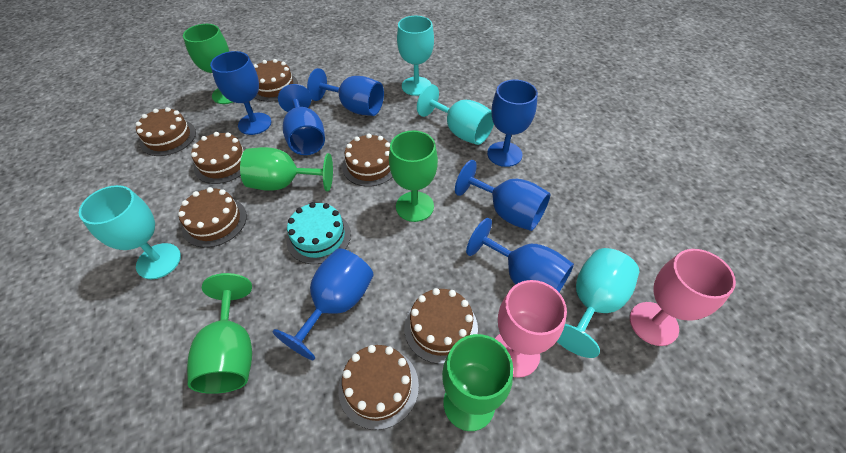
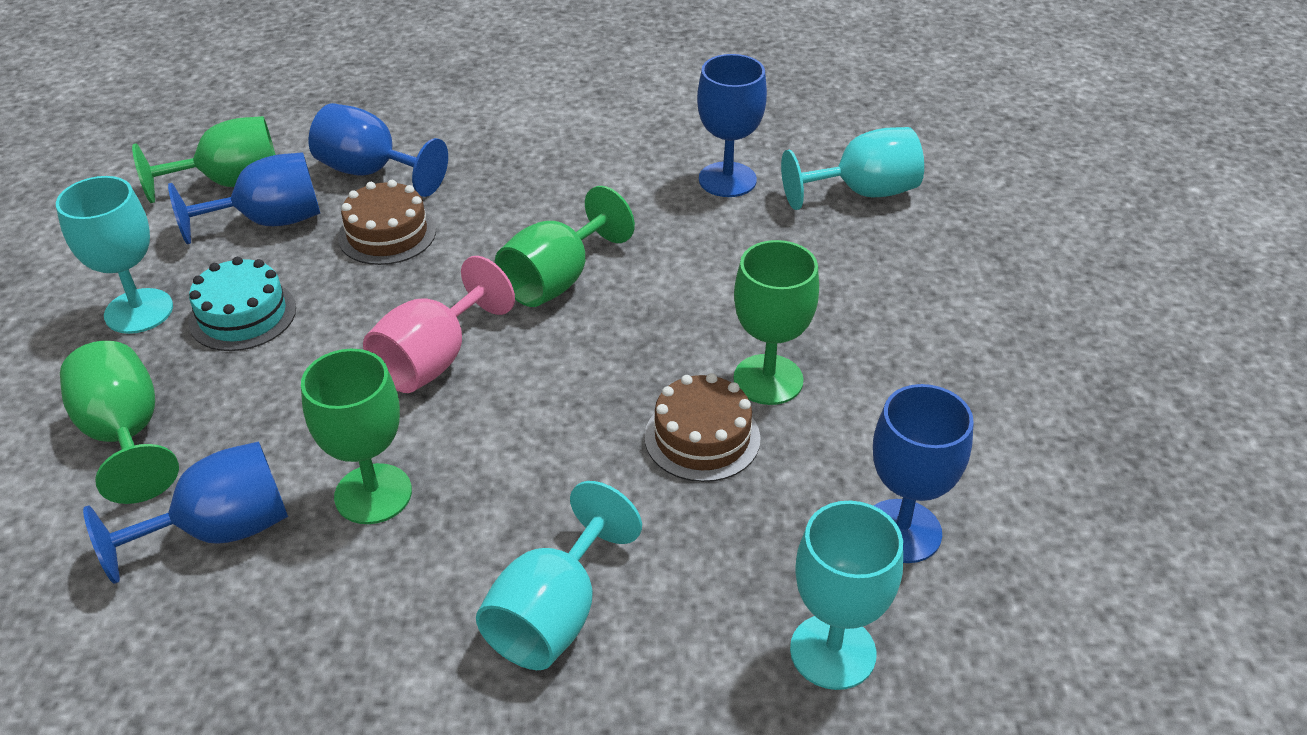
blue goblet: [210,51,271,135] [272,248,374,360] [278,84,325,155] [307,68,384,116] [455,160,550,231] [466,218,574,292] [487,80,538,167] = 7 -> [83,441,288,584] [168,152,320,244] [308,103,448,197] [697,54,767,197] [873,384,974,563] = 5
brown cake: [135,107,196,156] [178,187,247,248] [191,132,247,184] [254,59,298,102] [339,345,419,430] [342,134,392,187] [404,288,478,364] = 7 -> [338,180,436,265] [644,373,760,482] = 2
pink goblet: [495,280,567,378] [630,249,736,346] = 2 -> [363,256,515,393] = 1

